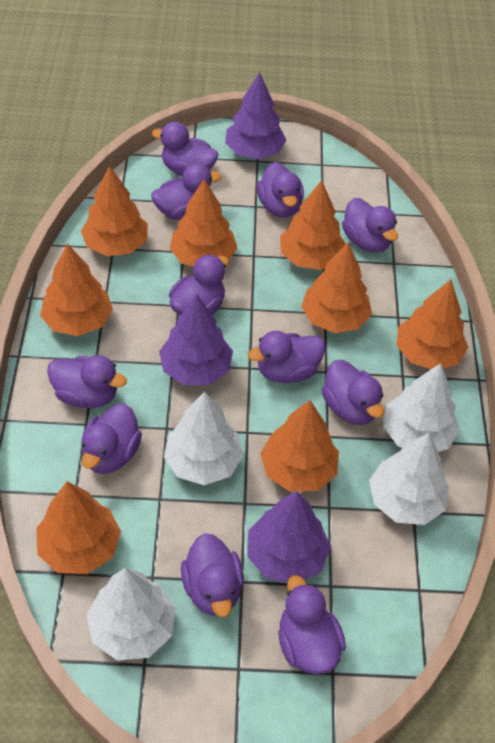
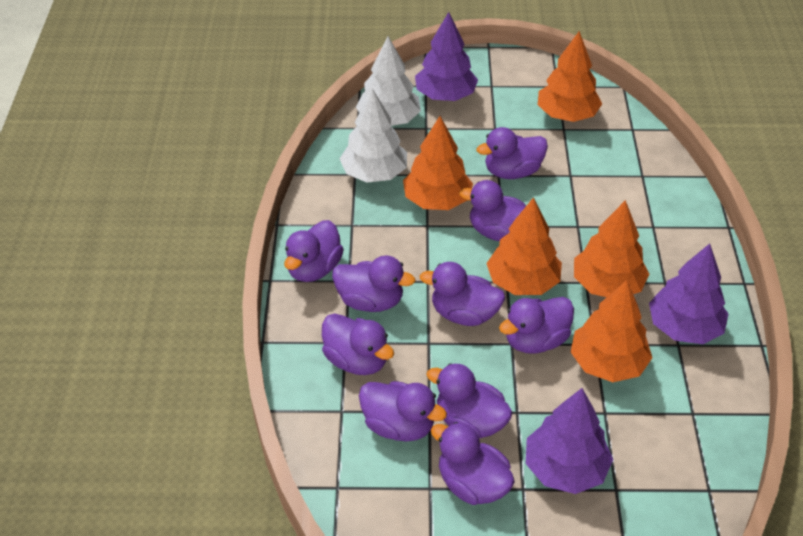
orange tree: [36,481,121,574] [40,244,113,336] [81,166,148,256] [170,179,237,267] [260,400,339,492] [280,180,346,270] [301,243,372,333] [396,279,468,369] = 8 -> [403,116,473,210] [486,197,562,295] [538,31,602,122] [571,280,652,382] [574,200,649,297] = 5
purple duck: [47,355,127,408] [81,404,142,474] [151,164,221,220] [152,122,218,176] [169,254,229,316] [181,533,244,617] [248,331,325,383] [257,162,304,218] [278,575,346,674] [322,360,384,425] [342,198,398,253] = 11 -> [284,220,344,282] [322,313,394,375] [332,256,416,312] [359,381,447,441] [420,262,505,326] [426,363,513,438] [431,422,515,505] [459,180,526,241] [476,127,548,179] [499,297,574,354] = 10
white tree: [86,568,175,661] [164,391,243,485] [369,433,449,525] [383,363,460,452] = 4 -> [339,89,407,182] [356,36,421,126] = 2

